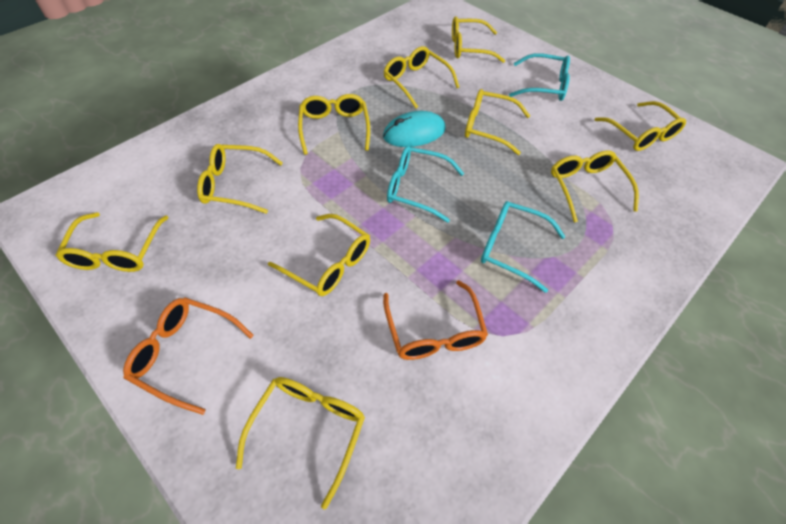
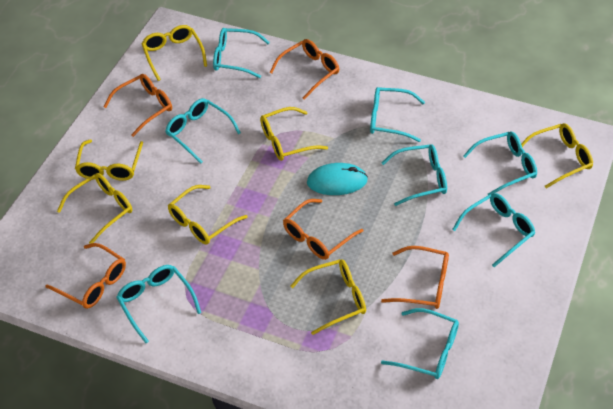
orange glasses: [123,297,254,415] [383,280,488,360] = 2 -> [45,243,126,309] [103,74,172,137] [269,39,339,100] [283,199,363,260] [381,246,449,309] = 5
turquoise glasses: [387,146,464,223] [481,201,566,293] [509,53,570,101] = 3 -> [116,265,201,343] [165,98,241,164] [213,28,270,78] [370,87,425,142] [381,144,447,206] [381,308,459,379] [452,193,535,267] [463,131,537,195] = 8
yellow glasses: [56,212,169,272] [197,144,283,214] [236,377,365,510] [268,214,370,296] [298,94,370,155] [383,46,459,108] [452,16,505,63] [465,89,530,155] [551,150,639,223] [595,101,686,151] = 10 -> [57,173,132,244] [75,139,143,181] [141,25,207,81] [168,185,248,244] [260,107,328,161] [290,259,366,335] [521,123,593,188] = 7

